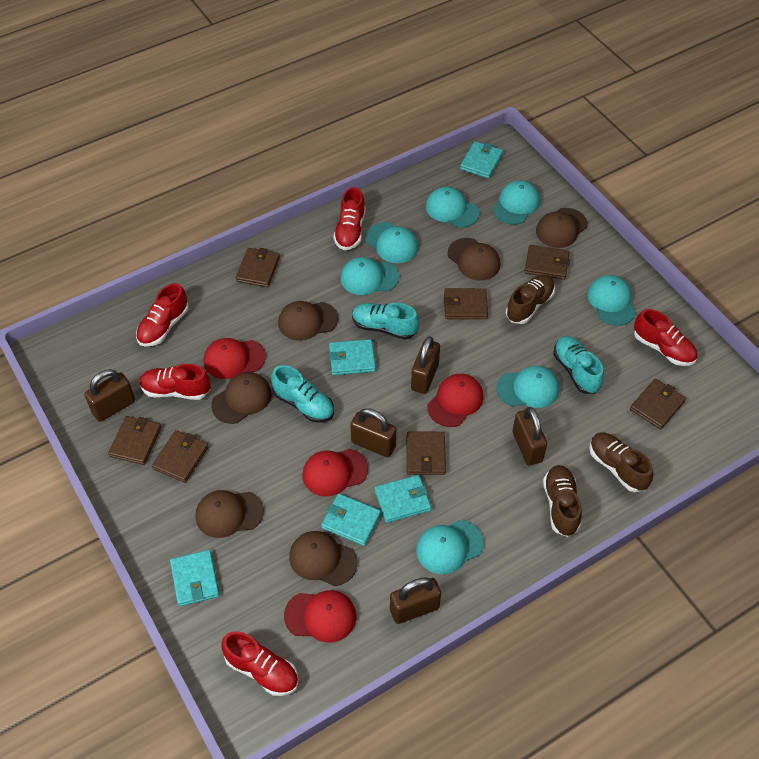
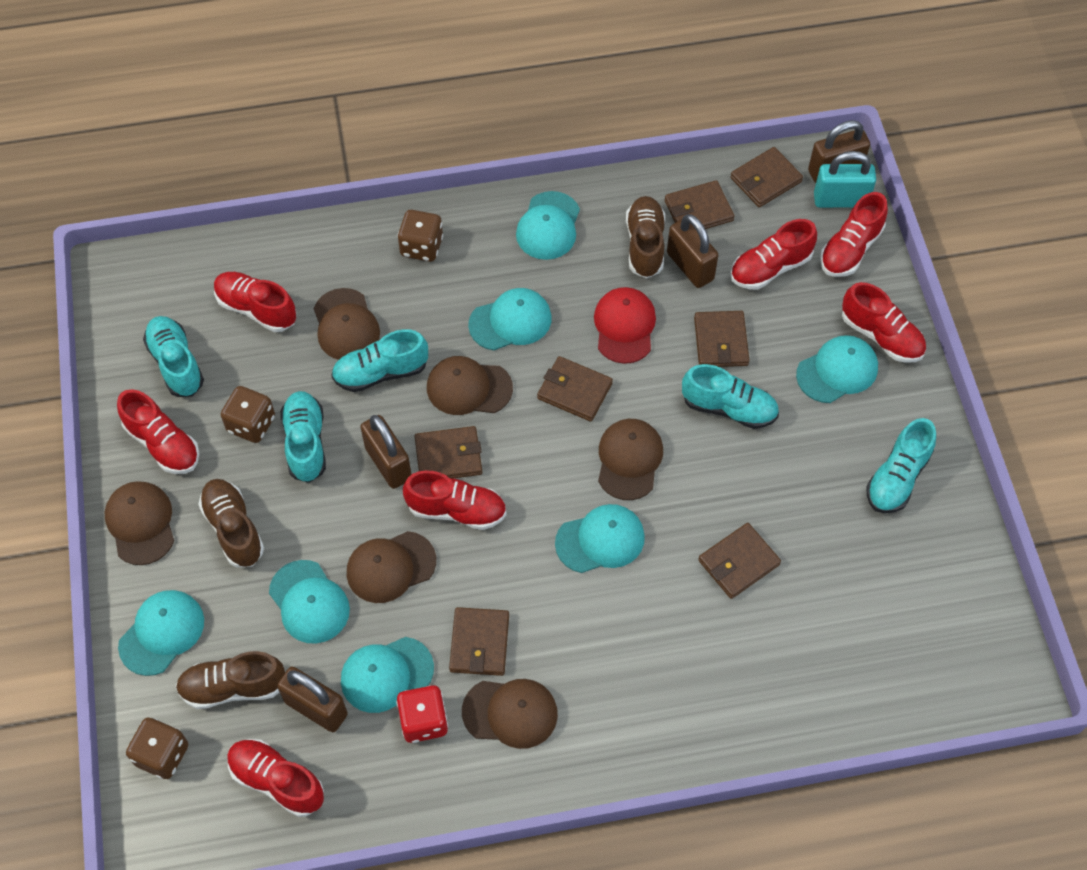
brown dice: none = 0 -> [126,717,188,779] [221,386,275,443] [397,210,443,262] = 3
brown padlock: [84,369,135,422] [350,408,396,457] [390,577,441,624] [411,336,440,394] [513,407,547,465] = 5 -> [277,667,348,732] [360,415,412,489] [667,214,718,288] [808,120,870,183] = 4
red cap: [204,338,266,379] [284,590,356,643] [302,449,368,497] [427,374,483,427] = 4 -> [594,287,656,364] = 1
red dice: none = 0 -> [396,685,448,743] = 1
red shoe: [136,283,189,347] [139,364,210,400] [221,631,298,696] [333,187,366,250] [634,309,697,366] = 5 -> [117,389,199,474] [214,272,296,332] [227,739,324,817] [403,470,506,530] [730,219,817,290] [820,192,888,277] [842,282,926,363] = 7
turquoise padlock: none = 0 -> [814,151,876,208] = 1
turquoise shoe: [271,365,334,423] [352,303,419,340] [553,336,604,394] = 3 -> [143,316,204,397] [280,391,326,483] [331,329,428,392] [682,364,779,429] [867,418,936,513] = 5
turquoise wallet: [170,550,220,606] [321,494,381,546] [329,339,376,375] [375,475,431,523] [460,141,503,178] = 5 -> none = 0

